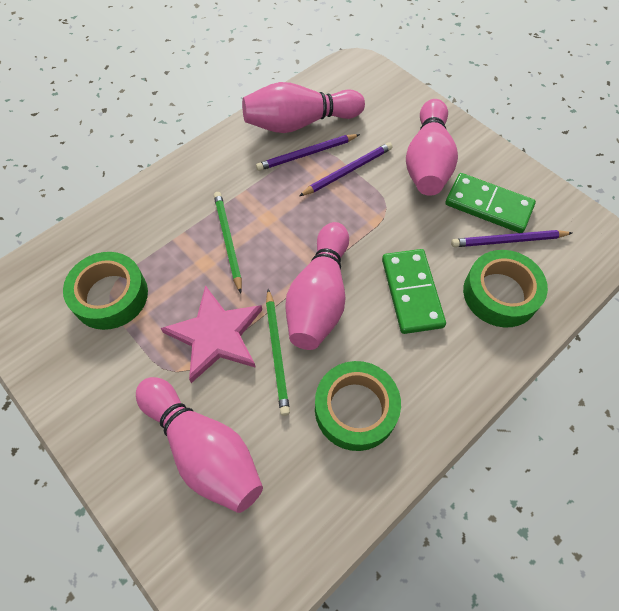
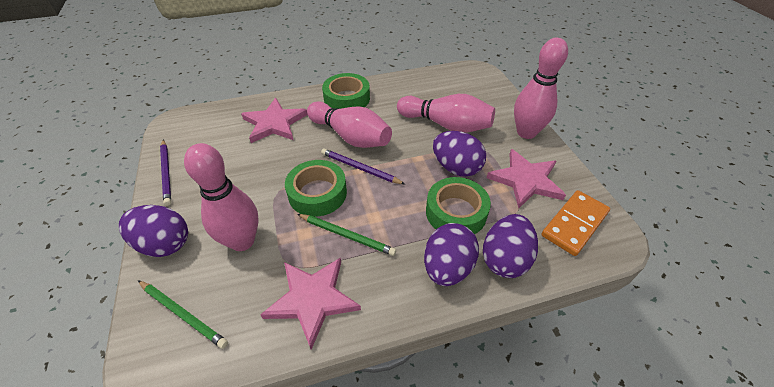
green domino: [382,249,446,334] [445,173,536,233] = 2 -> none = 0
orange domino: none = 0 -> [541,190,610,256] = 1
pink star: [160,285,262,383] = 1 -> [241,98,308,143] [260,257,361,350] [487,149,566,208] = 3
purple egg: none = 0 -> [119,205,188,257] [424,223,479,286] [433,131,486,176] [483,214,538,278] = 4
purple pencil: [256,134,360,171] [299,142,392,196] [451,230,572,247] = 3 -> [160,139,171,206] [321,148,405,184] = 2

